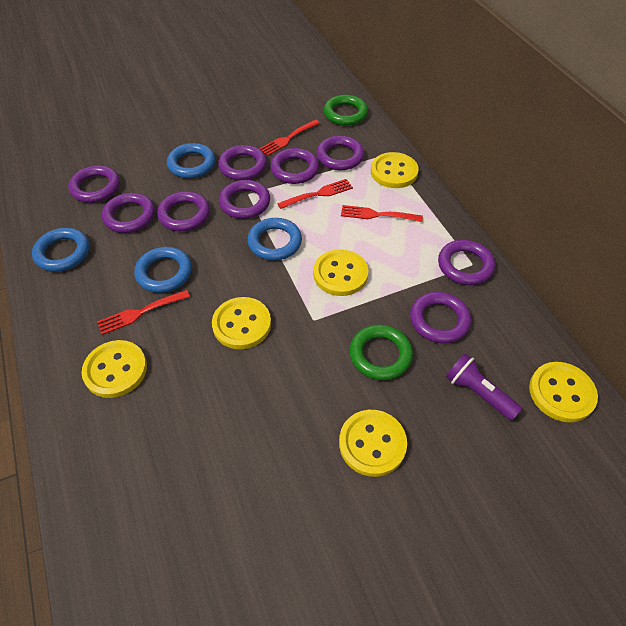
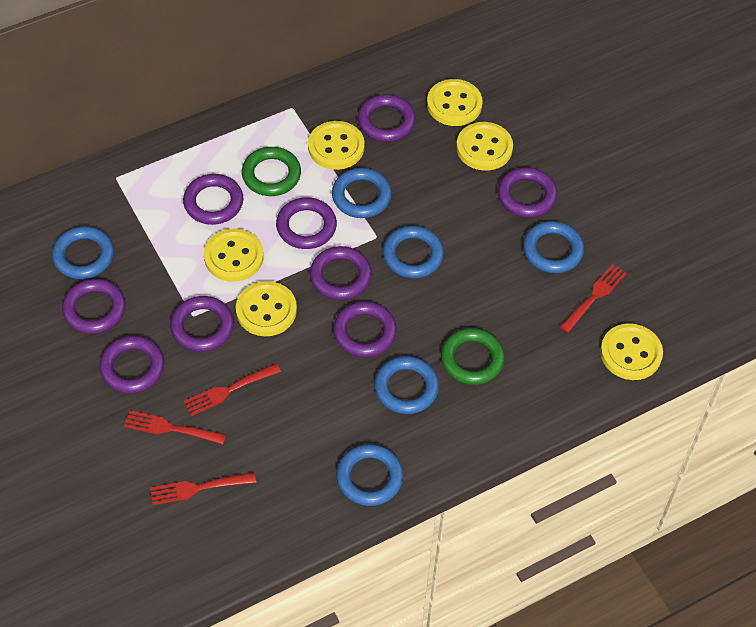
blue ring: [32,228,90,272] [134,247,192,293] [167,143,216,178] [247,218,302,261] = 4 -> [52,226,114,279] [332,168,392,218] [336,444,404,506] [374,356,439,414] [383,226,444,278] [523,221,584,273] = 6
purple flashlight: [446,353,522,421] = 1 -> none = 0

